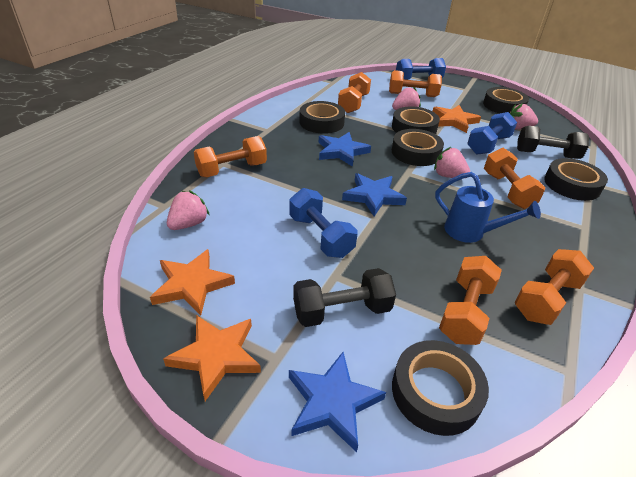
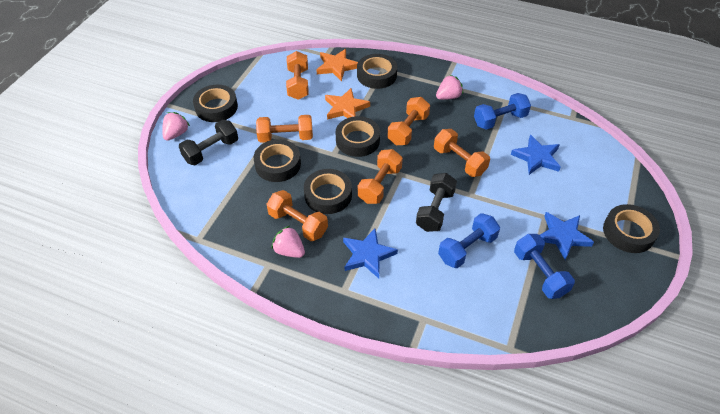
blue watering can: [435,172,541,243] = 1 -> none = 0
orange star: [150,249,235,316] [163,315,261,401] [433,105,481,133] = 3 -> [316,49,358,81] [325,88,370,119] = 2
pink strawberry: [167,190,210,230] [392,87,421,110] [434,147,470,178] [510,104,538,129] = 4 -> [162,112,190,141] [272,226,305,258] [436,75,463,100] = 3

